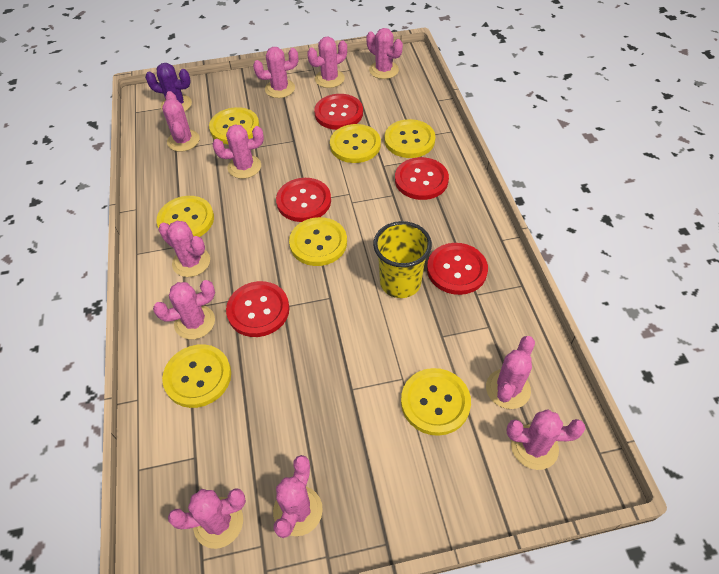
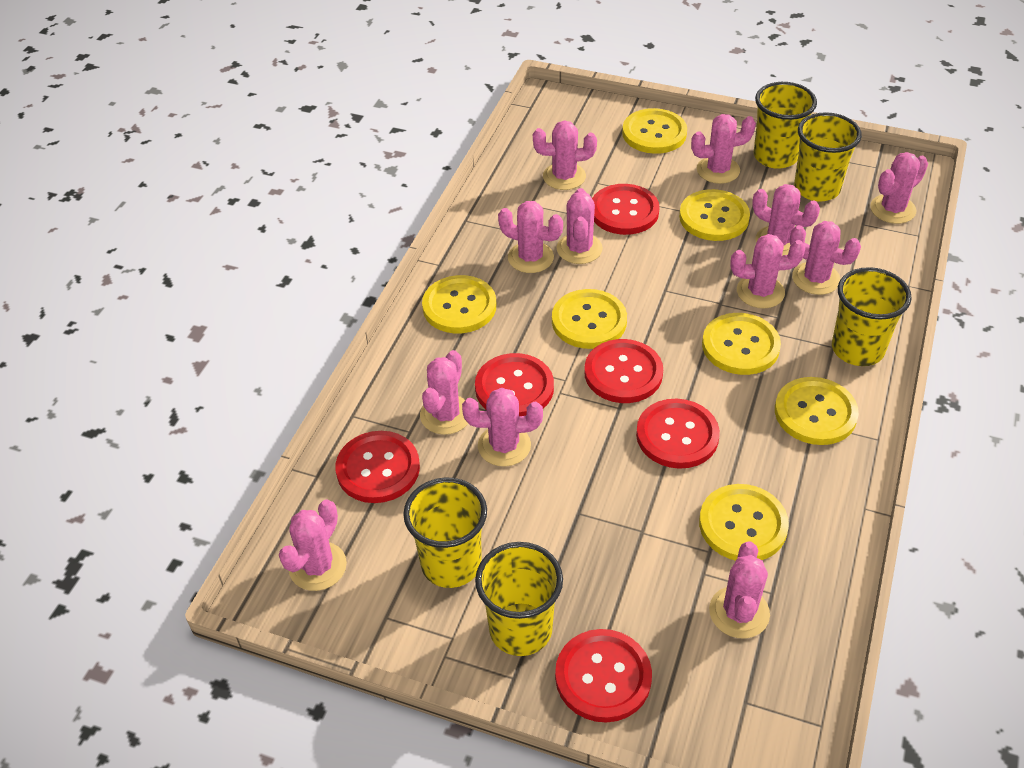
pink cactus: [153,280,215,340] [159,221,210,277] [162,91,200,152] [168,488,246,549] [213,124,264,179] [253,47,298,98] [273,455,323,538] [307,37,347,88] [366,28,403,79] [486,336,535,409] [507,409,586,470] = 11 -> [279,499,347,591] [420,350,468,435] [462,388,543,467] [498,201,563,273] [533,121,597,190] [556,188,603,264] [691,114,756,184] [709,541,770,639] [730,234,805,308] [752,184,820,255] [790,221,861,295] [870,152,928,224] = 12
purple cactus: [145,63,192,112] = 1 -> none = 0
red button: [226,281,289,337] [276,178,331,222] [314,94,363,130] [395,157,449,200] [427,243,488,295] = 5 -> [335,431,420,503] [475,353,554,416] [555,629,652,723] [584,339,663,403] [592,184,660,235] [636,399,720,469] = 6
yellow cup: [373,221,432,298] = 1 -> [403,478,487,588] [475,542,563,656] [754,82,817,169] [794,112,862,202] [832,267,912,366] = 5

